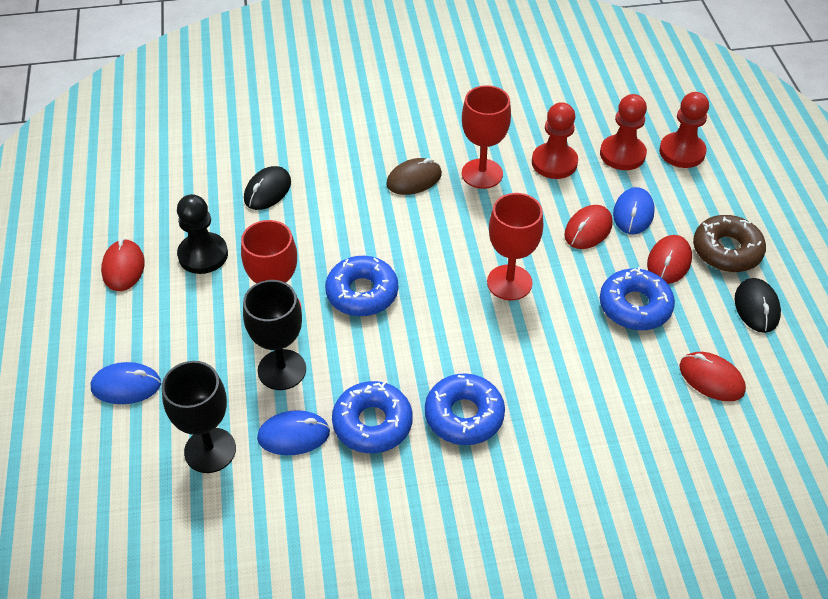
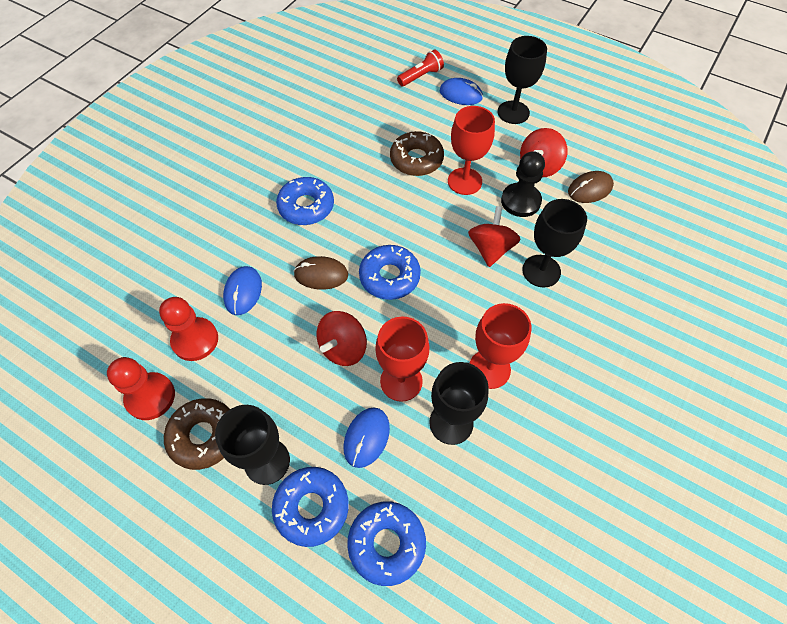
black goblet: [162,361,236,473] [243,280,306,390] = 2 -> [215,405,290,485] [429,362,489,445] [498,36,547,124] [522,199,587,287] = 4
black mouse: [244,166,291,210] [735,278,781,333] = 2 -> none = 0
brown donut: [693,215,766,272] = 1 -> [164,398,230,470] [390,131,444,176] = 2
brown mouse: [386,158,442,195] = 1 -> [294,256,348,290] [568,171,614,203] = 2
red flashlight: none = 0 -> [397,50,444,87] = 1
red mouse: [101,239,145,291] [564,205,613,249] [647,235,692,284] [679,352,746,401] = 4 -> none = 0
red pawn: [532,102,578,179] [600,94,647,170] [659,92,709,168] = 3 -> [107,357,175,420] [159,297,218,361] = 2
red spinning top: none = 0 -> [316,311,367,366] [468,206,521,267] [520,128,568,177] = 3

